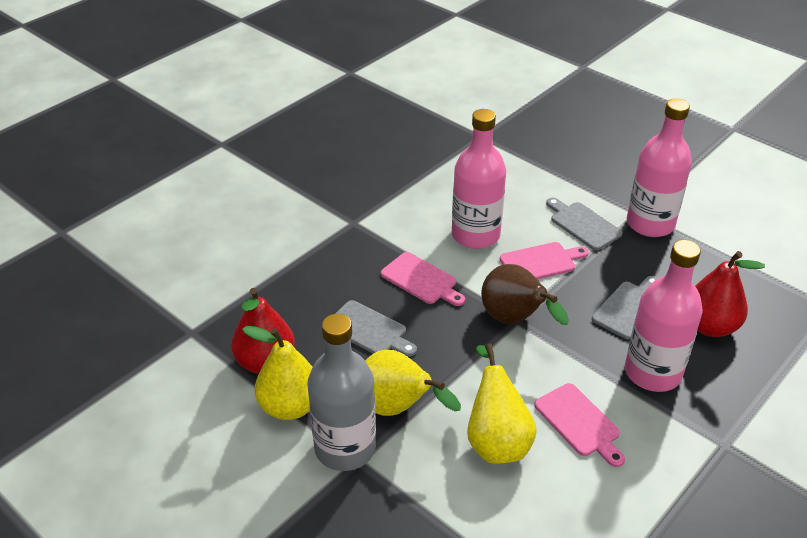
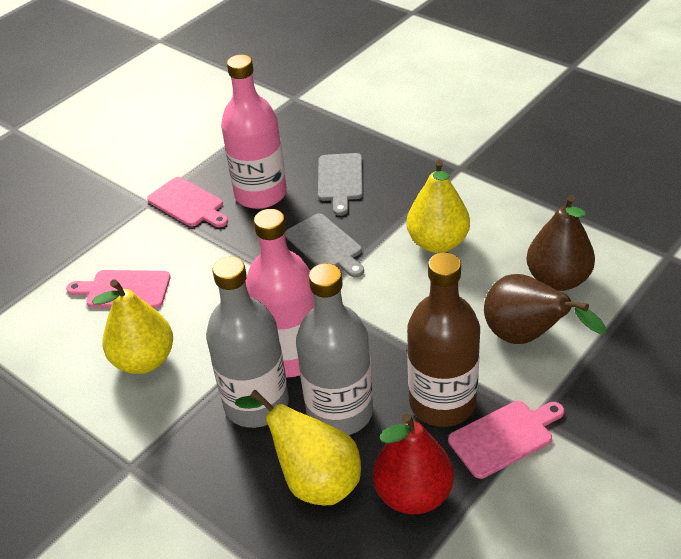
brown bottle: none = 0 -> [407,252,480,427] = 1
brown pear: [481,264,569,325] = 1 -> [484,274,606,344] [527,195,595,291] = 2
grey bottle: [307,314,376,471] = 1 -> [206,256,289,428] [296,263,373,435] = 2
grey cutting board: [335,300,417,357] [546,198,623,250] [592,276,658,339] = 3 -> [285,213,364,278] [318,153,363,216] = 2
pink bottle: [452,109,506,249] [625,240,703,392] [627,98,692,237] = 3 -> [221,55,287,209] [246,209,314,377] = 2
red pear: [231,288,295,374] [695,251,765,337] = 2 -> [373,413,454,514] = 1

